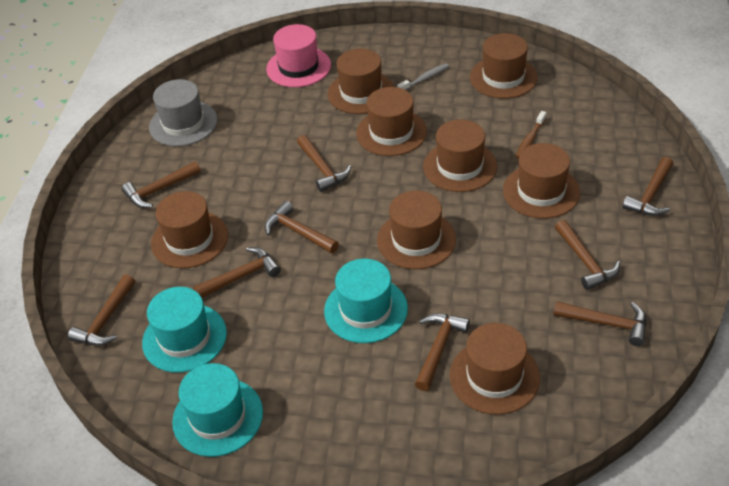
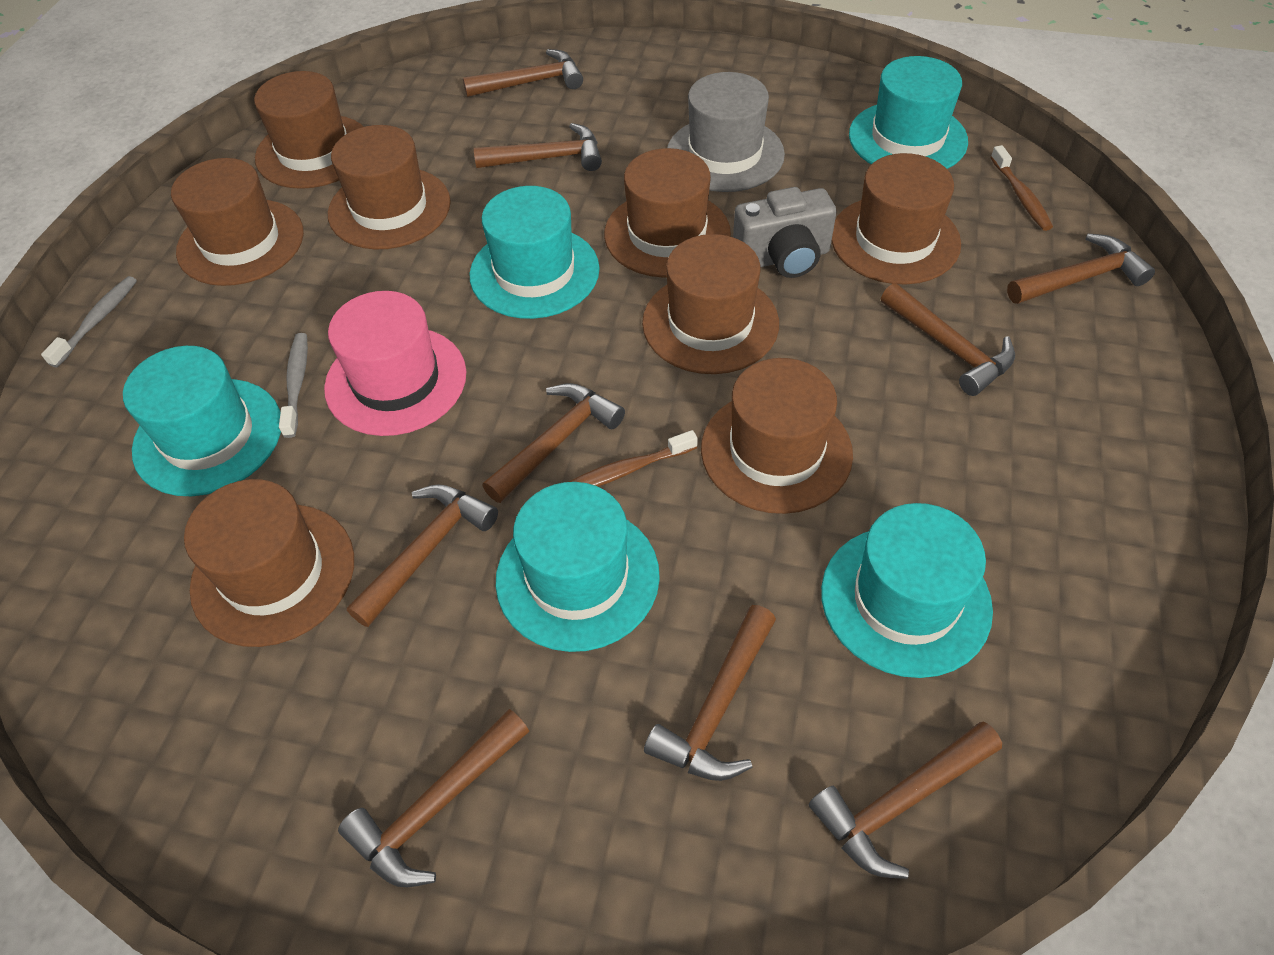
brown toothbrush: [515,111,546,159] = 1 -> [569,430,698,487] [990,145,1053,231] = 2
grey camera: none = 0 -> [733,187,837,278] = 1
grey toothbrush: [397,64,449,90] = 1 -> [41,276,137,367] [279,333,308,438] = 2
turquoise hat: [142,287,227,373] [172,363,263,457] [324,259,408,343] = 3 -> [123,346,281,496] [469,186,600,319] [496,482,660,652] [821,503,993,678] [849,56,968,169] = 5

